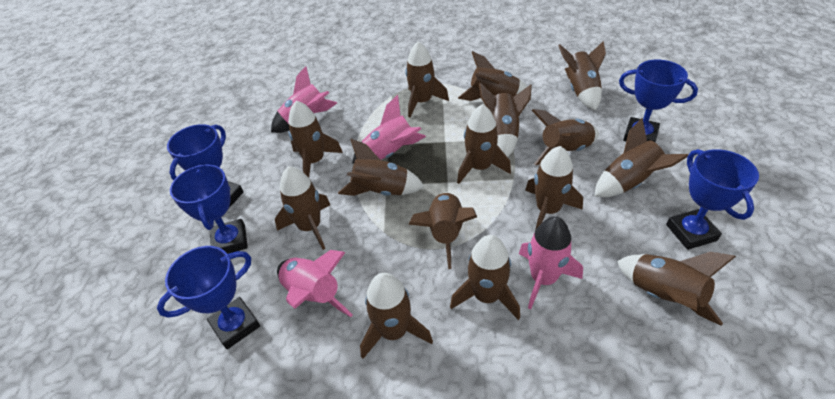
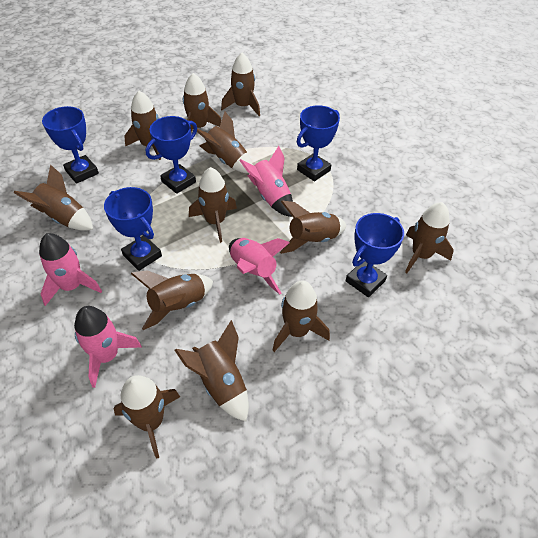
brown rocket: [275,166,330,250] [288,100,343,177] [338,139,424,196] [360,273,433,359] [405,42,449,117] [408,192,477,269] [450,235,520,320] [457,104,511,184] [458,51,527,101] [479,83,532,157] [525,146,583,230] [531,109,599,165] [558,41,606,111] [594,118,688,197] [617,252,736,326] = 15 -> [14,164,93,231] [113,375,180,459] [124,91,161,160] [131,270,213,330] [174,320,249,421] [183,73,221,132] [189,167,237,243] [197,112,253,173] [221,53,260,116] [272,280,330,352] [280,200,346,254] [405,202,454,273] = 12

